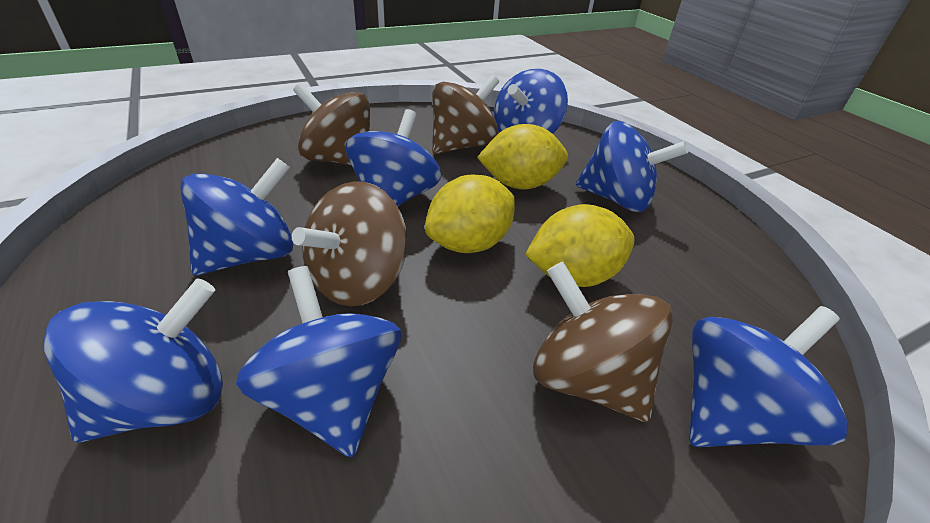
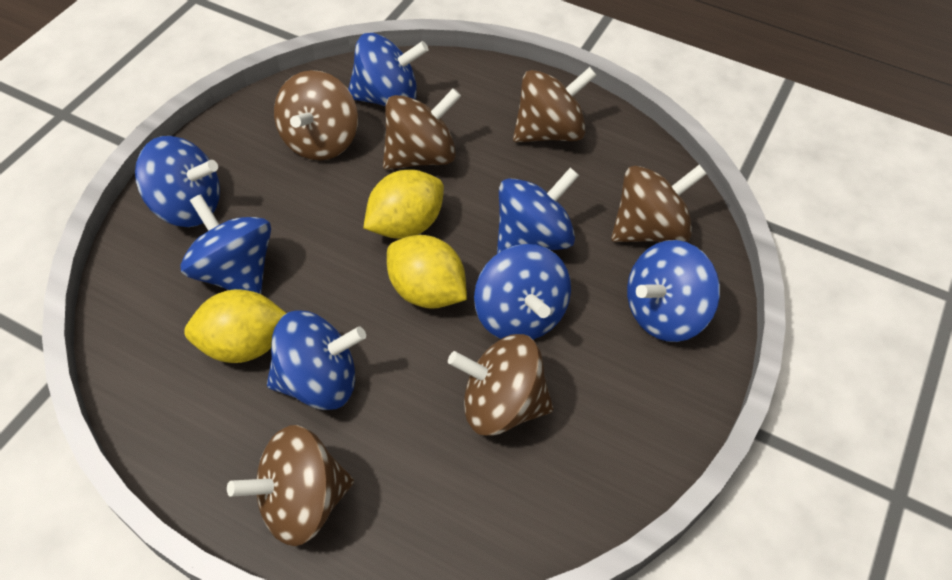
brown spinning top: [292,181,407,306] [293,83,370,166] [432,75,499,154] [533,261,673,422] = 4 -> [227,425,354,546] [274,70,358,161] [383,88,461,170] [448,334,553,436] [513,67,597,142] [611,164,707,242] = 6

